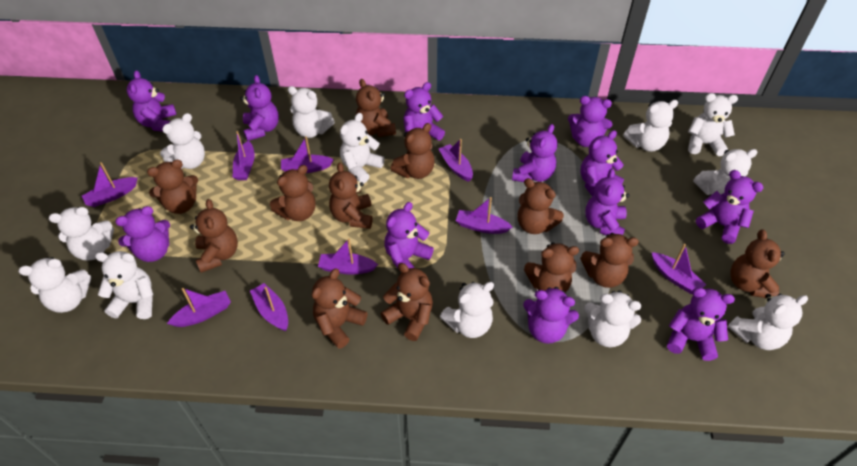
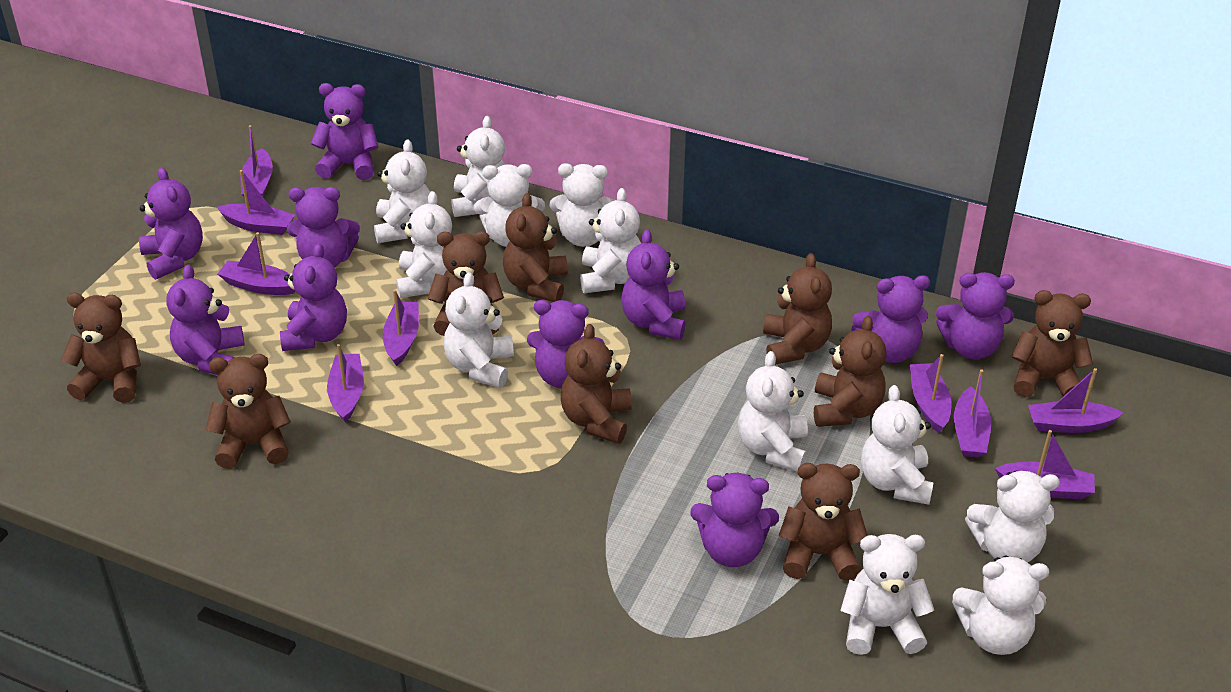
brown teddy bear: [147,160,198,214] [190,199,238,273] [270,165,315,221] [312,268,367,349] [329,162,372,229] [356,79,396,137] [381,263,433,341] [391,123,435,179] [518,178,564,234] [524,242,579,293] [580,233,639,288] [730,229,785,298] = 12 -> [61,293,141,403] [206,354,291,469] [428,231,504,336] [503,193,568,302] [561,324,632,444] [763,253,832,365] [778,463,868,581] [814,316,886,427] [1012,290,1093,397] = 9
purple teddy bear: [115,206,170,262] [127,70,177,132] [240,75,279,141] [384,202,434,269] [403,82,445,140] [512,124,558,182] [523,287,579,344] [568,96,613,147] [580,130,624,196] [585,168,629,235] [667,288,735,361] [696,170,763,244] = 12 -> [139,167,203,280] [166,265,245,375] [280,243,347,351] [287,187,360,268] [311,83,378,180] [527,300,605,389] [621,230,686,340] [690,473,779,567] [851,275,930,363] [936,272,1015,359] = 10

